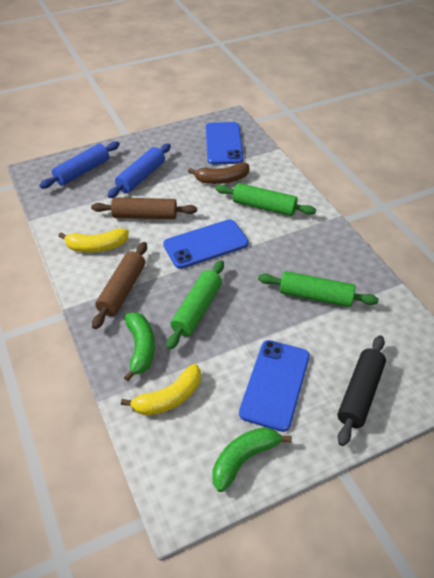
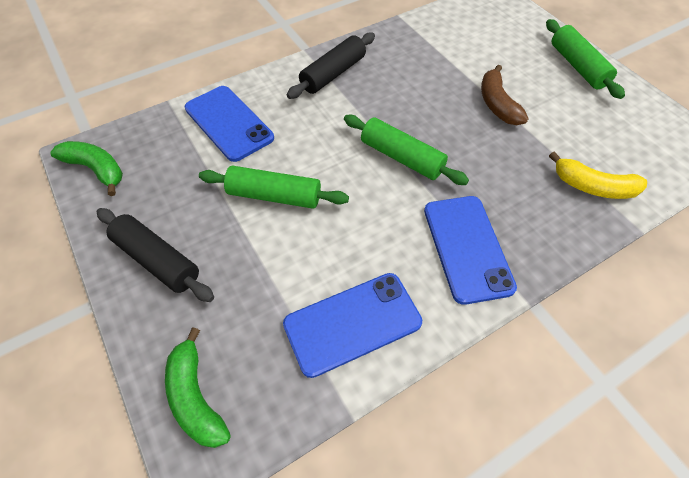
black rolling pin: [338,335,386,446] = 1 -> [96,208,214,302] [287,32,375,99] = 2
blue rolling pin: [39,141,120,189] [107,143,171,198] = 2 -> none = 0
brown rolling pin: [91,197,197,219] [92,242,147,329] = 2 -> none = 0
yellow banana: [59,228,129,252] [121,364,201,416] = 2 -> [549,151,647,199] = 1

